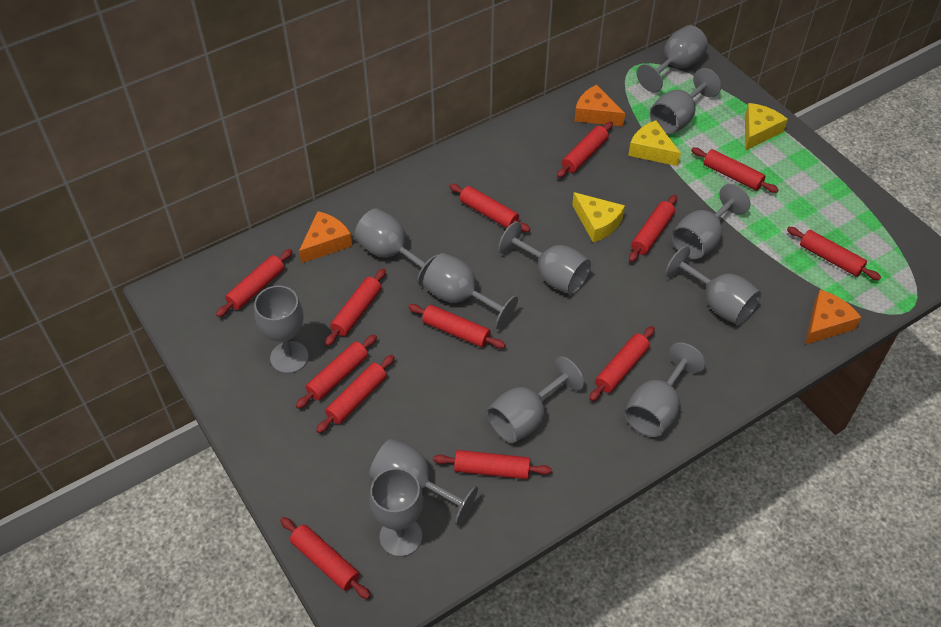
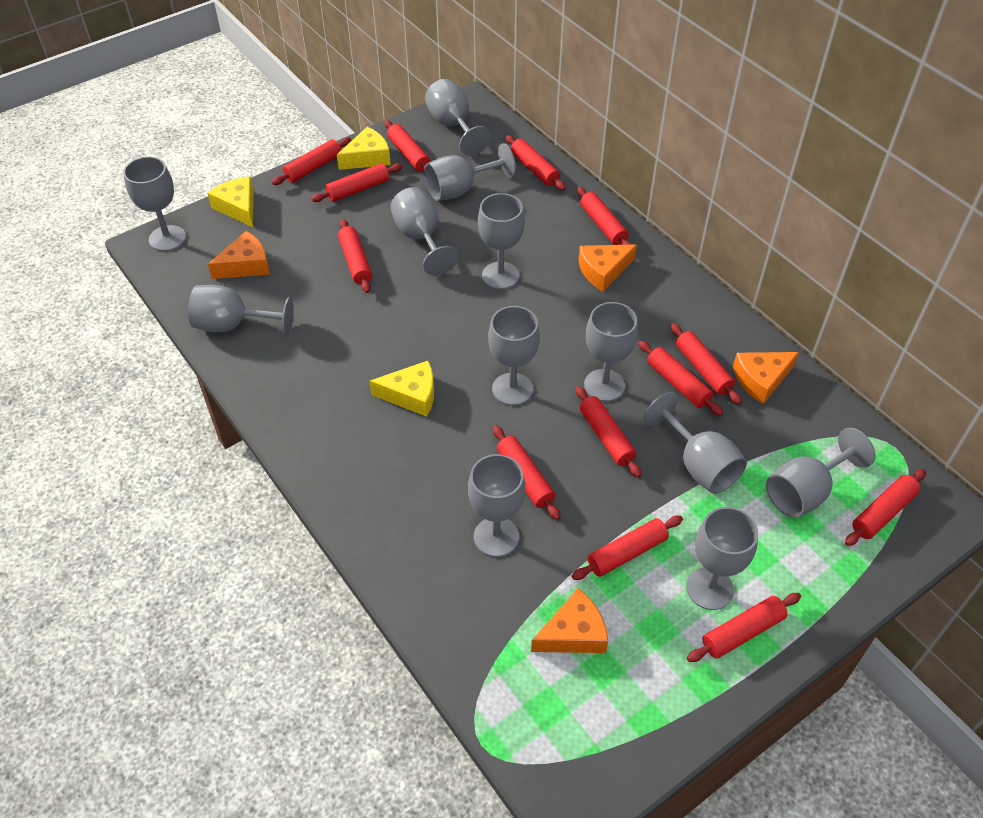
orange cheese: [299,211,352,263] [574,85,625,126] [805,290,861,345] = 3 -> [208,231,270,279] [531,588,608,653] [578,244,637,291] [733,352,799,404] = 4

